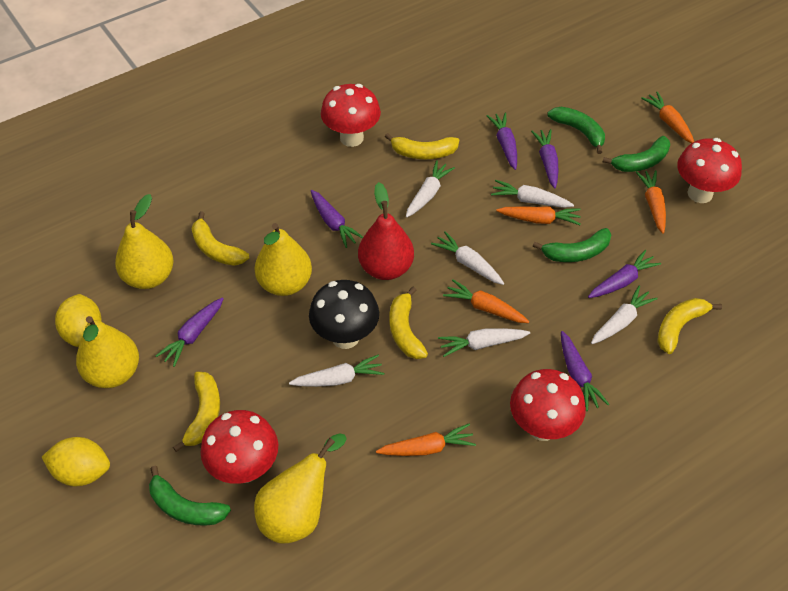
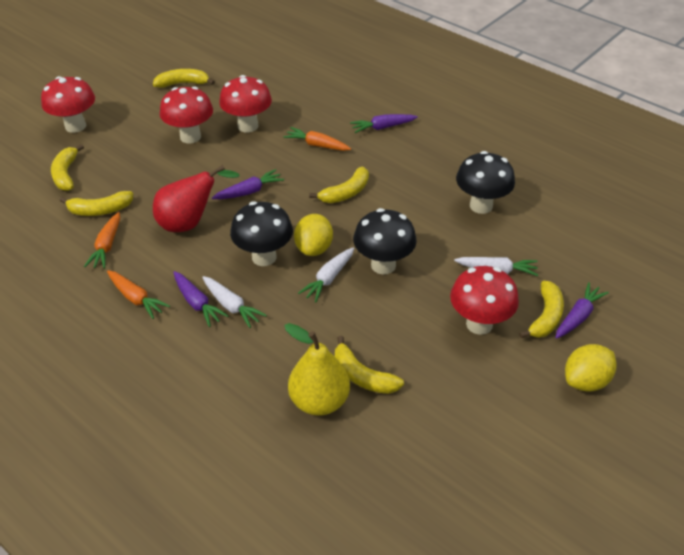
black mushroom: [309,280,379,349] = 1 -> [230,201,293,266] [353,208,417,275] [456,151,515,214] = 3
green banana: [149,466,231,526] [533,228,611,262] [547,107,605,154] [603,136,670,172] = 4 -> none = 0
orange carrot: [376,423,476,456] [443,279,529,323] [496,206,581,225] [636,170,666,234] [641,92,694,143] = 5 -> [84,212,120,269] [107,270,170,319] [283,127,351,151] = 3
purple carrot: [156,297,224,367] [311,190,363,248] [487,113,517,170] [531,129,558,188] [561,331,609,411] [588,250,661,298] = 6 -> [173,271,228,327] [212,169,284,199] [350,114,418,133] [555,282,609,339] = 4
white carrot: [289,355,384,387] [406,160,455,218] [431,231,504,285] [438,328,530,357] [491,180,574,208] [591,285,658,344] = 6 -> [202,276,267,328] [298,247,354,302] [454,257,538,276] = 3
yellow banana: [173,372,220,452] [191,212,249,266] [385,133,459,159] [390,287,428,359] [657,298,722,354] = 5 -> [51,144,84,191] [60,191,133,216] [153,69,215,88] [309,167,369,203] [335,336,404,394] [519,281,564,338] = 6
yellow pear: [76,316,139,388] [115,194,174,289] [254,433,347,544] [255,223,312,296] = 4 -> [284,323,350,416] = 1

